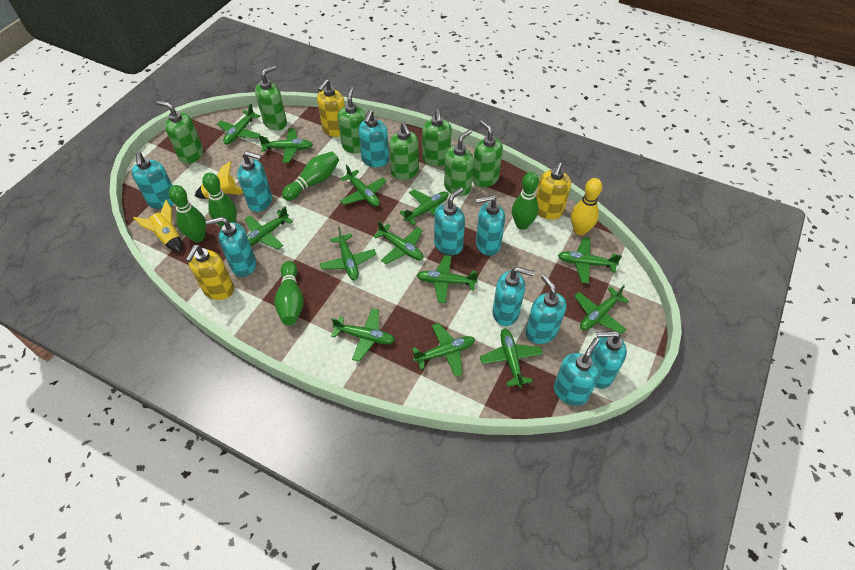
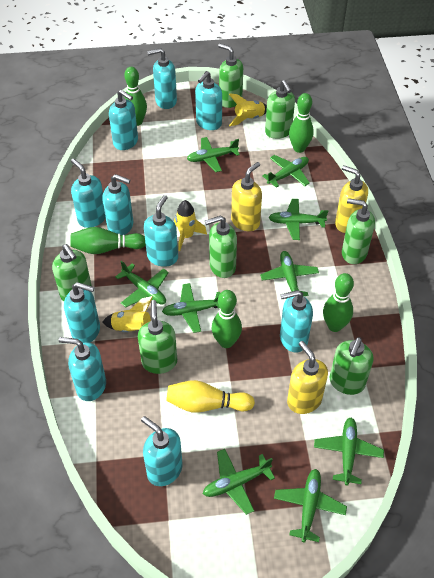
green plane: [217,104,261,145] [245,206,293,249] [258,128,313,163] [320,227,376,280] [331,308,395,362] [340,165,387,207] [373,221,423,264] [400,189,448,225] [412,323,475,377] [417,255,478,303] [480,328,543,388] [558,237,622,284] [574,285,629,334] = 13 -> [115,261,169,307] [162,283,220,333] [187,137,240,172] [203,449,275,515] [260,251,319,299] [262,155,310,188] [268,199,328,240] [274,469,347,542] [314,418,384,486] = 9
yellow rocket: [133,200,182,253] [195,161,243,199] = 2 -> [103,296,153,332] [174,200,207,251] [229,93,267,126] = 3

